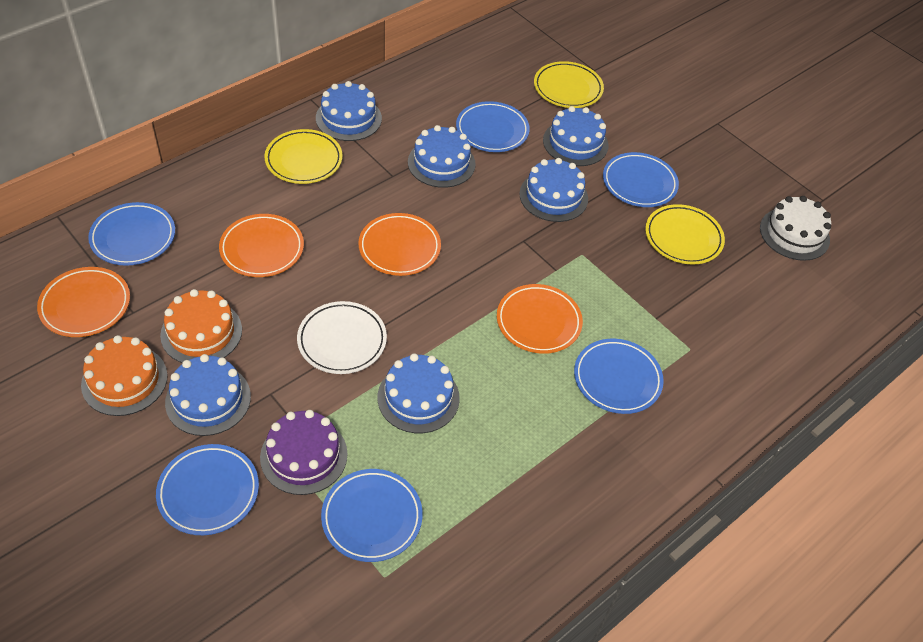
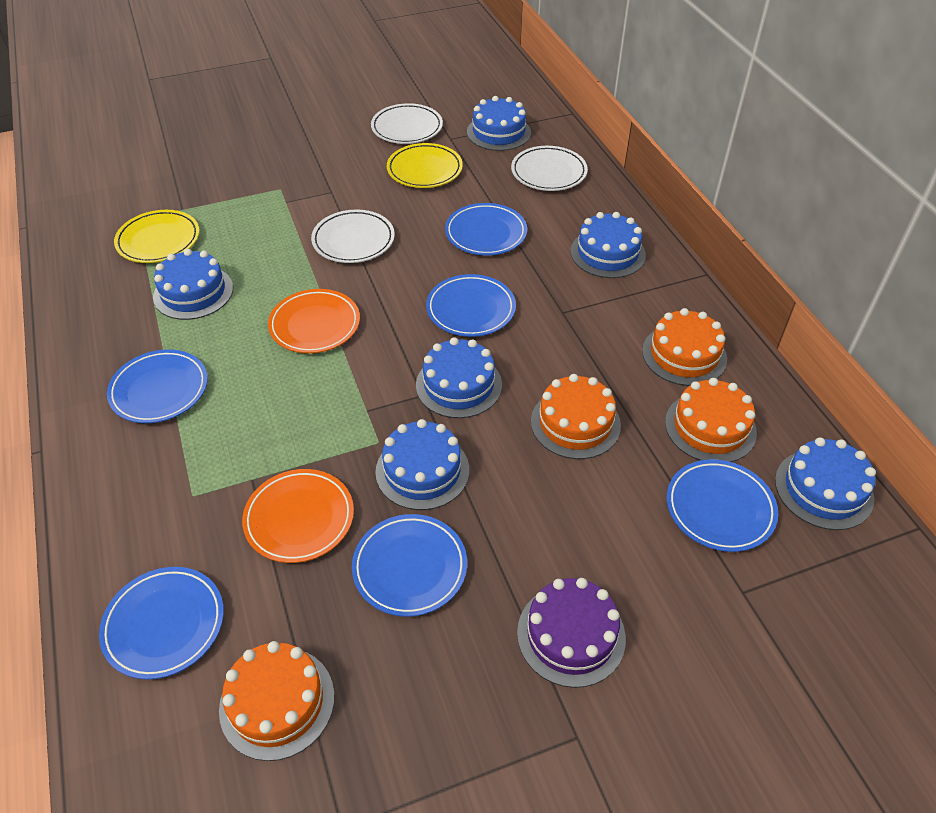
orange cake: [81,335,168,416] [160,289,242,363] = 2 -> [219,641,334,761] [531,374,621,459] [642,308,727,386] [665,378,757,462] = 4
orange plate: [37,267,130,337] [219,214,304,277] [358,213,441,276] [497,284,583,354] = 4 -> [242,469,354,563] [268,289,360,353] = 2
white cake: [760,196,831,261] = 1 -> none = 0
white plate: [297,301,387,374] = 1 -> [311,210,395,263] [371,103,443,144] [511,146,588,191] = 3
yellow plate: [264,129,343,184] [534,61,604,108] [645,204,725,264] = 3 -> [114,210,199,263] [387,143,463,188] = 2

